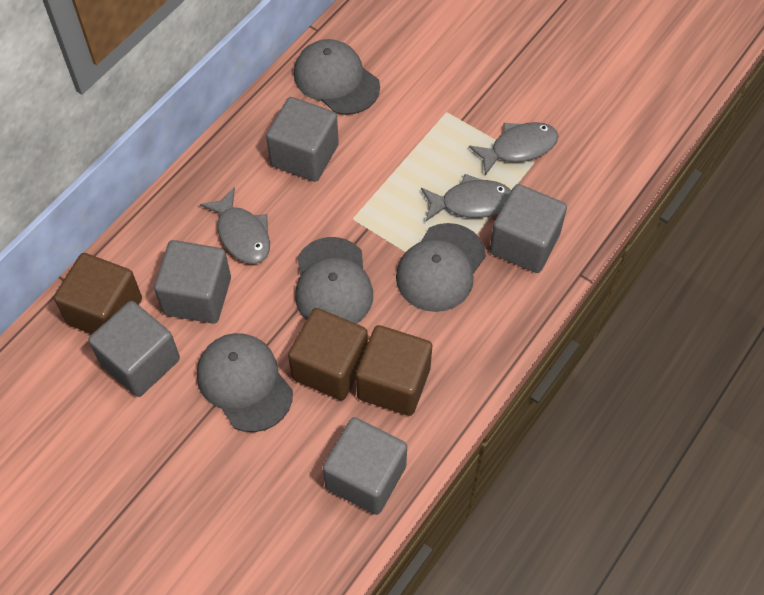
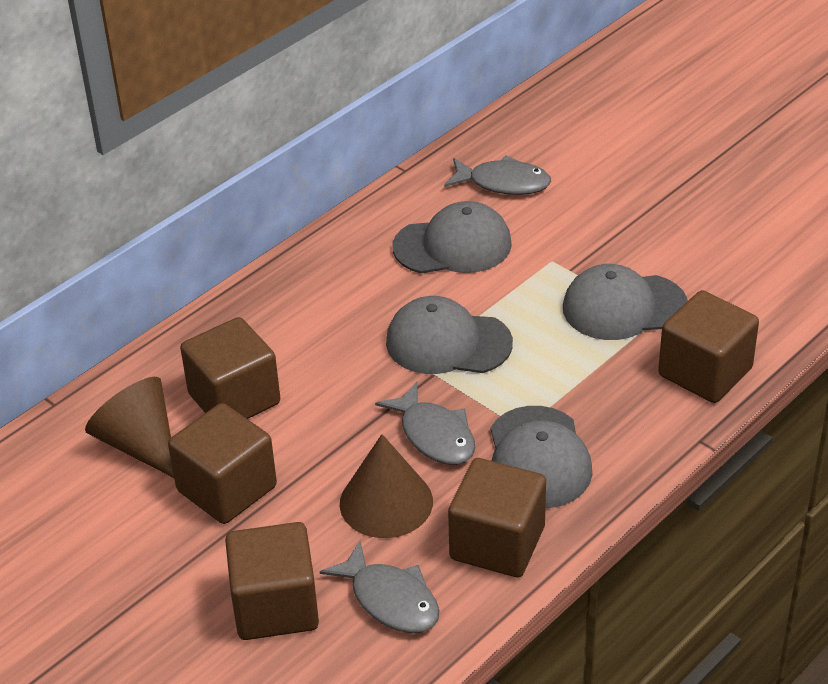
brown cone: none = 0 -> [85,377,174,478] [340,434,433,538] = 2
brown cube: [54,253,142,334] [288,308,368,400] [356,325,432,416] = 3 -> [168,403,277,524] [180,317,280,419] [225,522,319,640] [448,458,546,577] [658,290,759,403] = 5
grey cube: [88,301,180,397] [154,240,231,324] [266,97,339,182] [323,417,407,515] [490,184,567,273] = 5 -> none = 0

